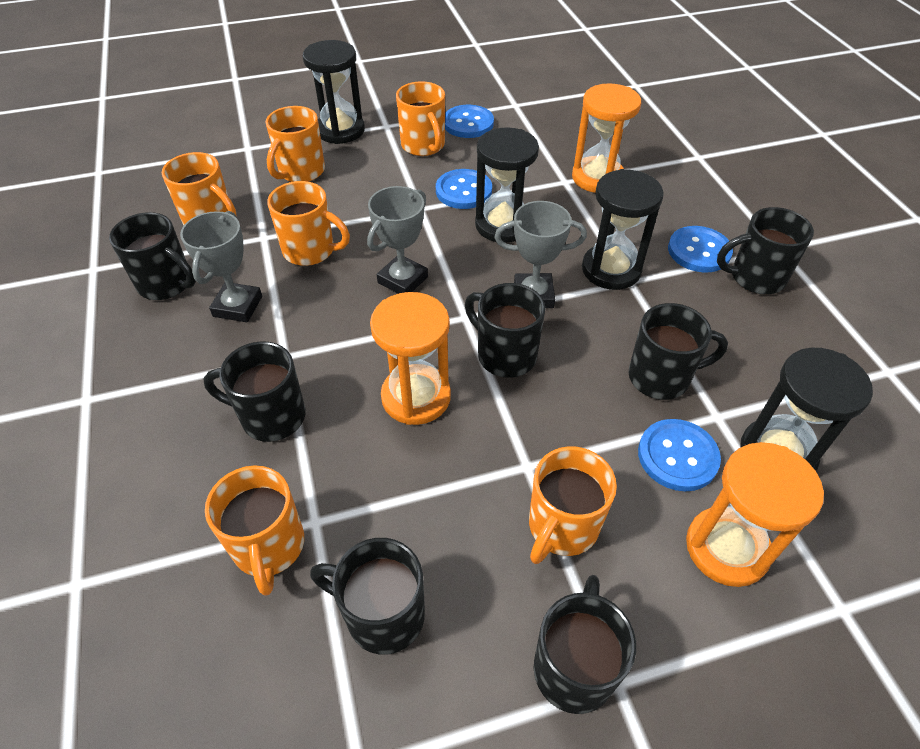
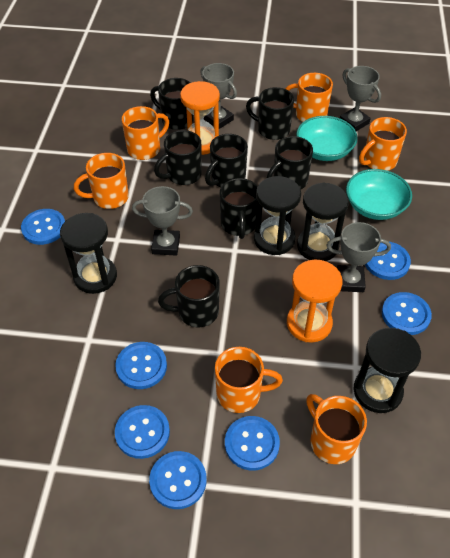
blue button: [436,169,492,209] [445,105,494,138] [638,419,721,491] [668,226,733,272] = 4 -> [21,209,65,245] [115,342,167,389] [115,405,170,459] [149,451,207,509] [225,416,280,471] [365,242,411,280] [382,292,432,335] = 7
grey trophy: [180,211,262,322] [367,186,428,294] [495,201,587,308] = 3 -> [132,186,193,256] [200,63,237,129] [326,222,391,292] [340,66,381,131] = 4
orange hourglass: [370,292,451,425] [572,83,641,193] [686,442,824,587] = 3 -> [180,81,220,155] [287,260,342,343] = 2
turquoise bowl: none = 0 -> [296,116,358,161] [346,169,412,220] = 2

